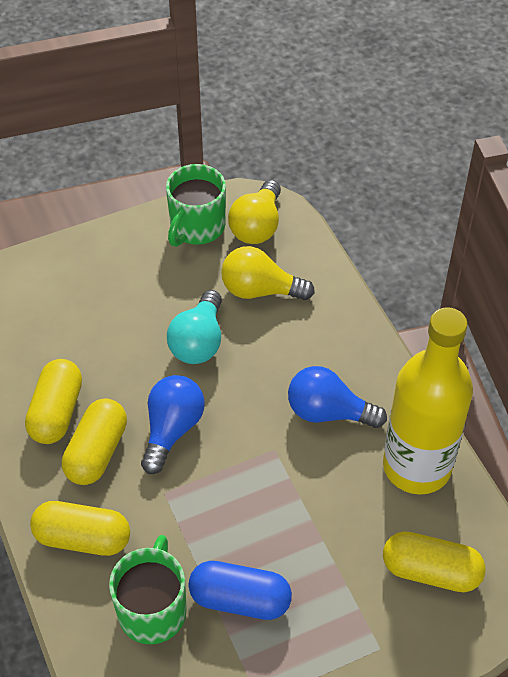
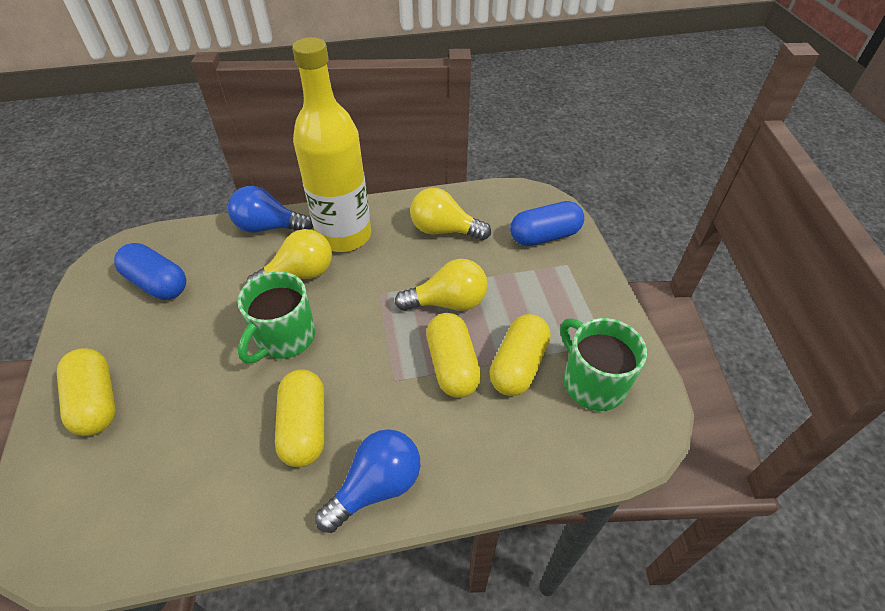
blue capsule: [188,561,292,620] = 1 -> [114,243,186,300] [510,201,584,246] = 2
turquoise light bulb: [167,290,222,364] = 1 -> none = 0
yellow light bulb: [221,246,315,300] [228,180,281,244] = 2 -> [246,229,332,284] [395,259,488,311] [410,188,491,240] = 3

